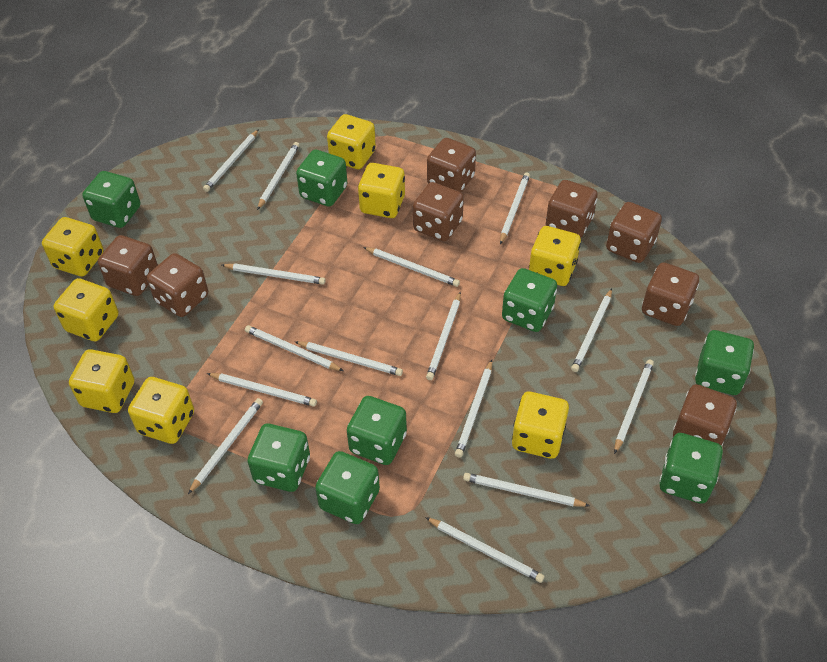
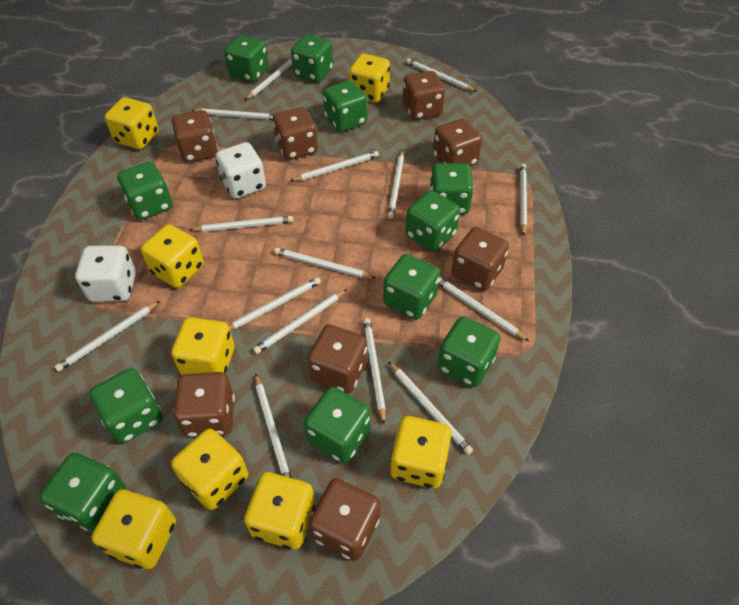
green dice: [83,171,141,228] [247,424,310,492] [296,150,347,207] [315,451,380,524] [347,396,407,465] [502,268,557,332] [659,433,723,504] [695,330,754,395] = 8 -> [39,453,126,532] [89,368,163,444] [117,162,172,220] [224,35,269,82] [291,34,333,82] [304,387,371,463] [323,80,367,132] [383,254,440,319] [406,190,460,252] [429,163,474,215] [437,317,500,387] = 11
white dice: none = 0 -> [75,245,136,302] [216,142,266,199] = 2

